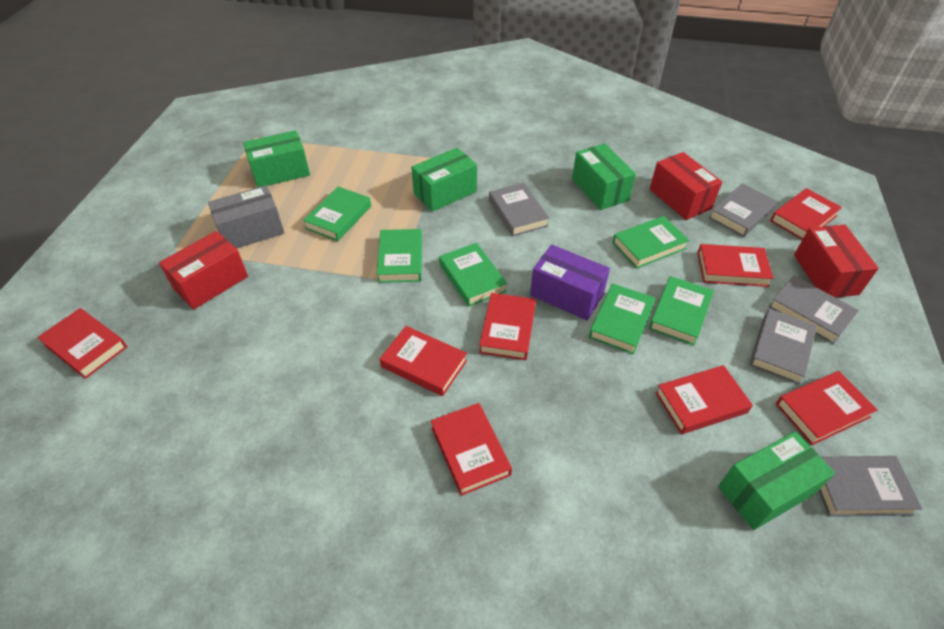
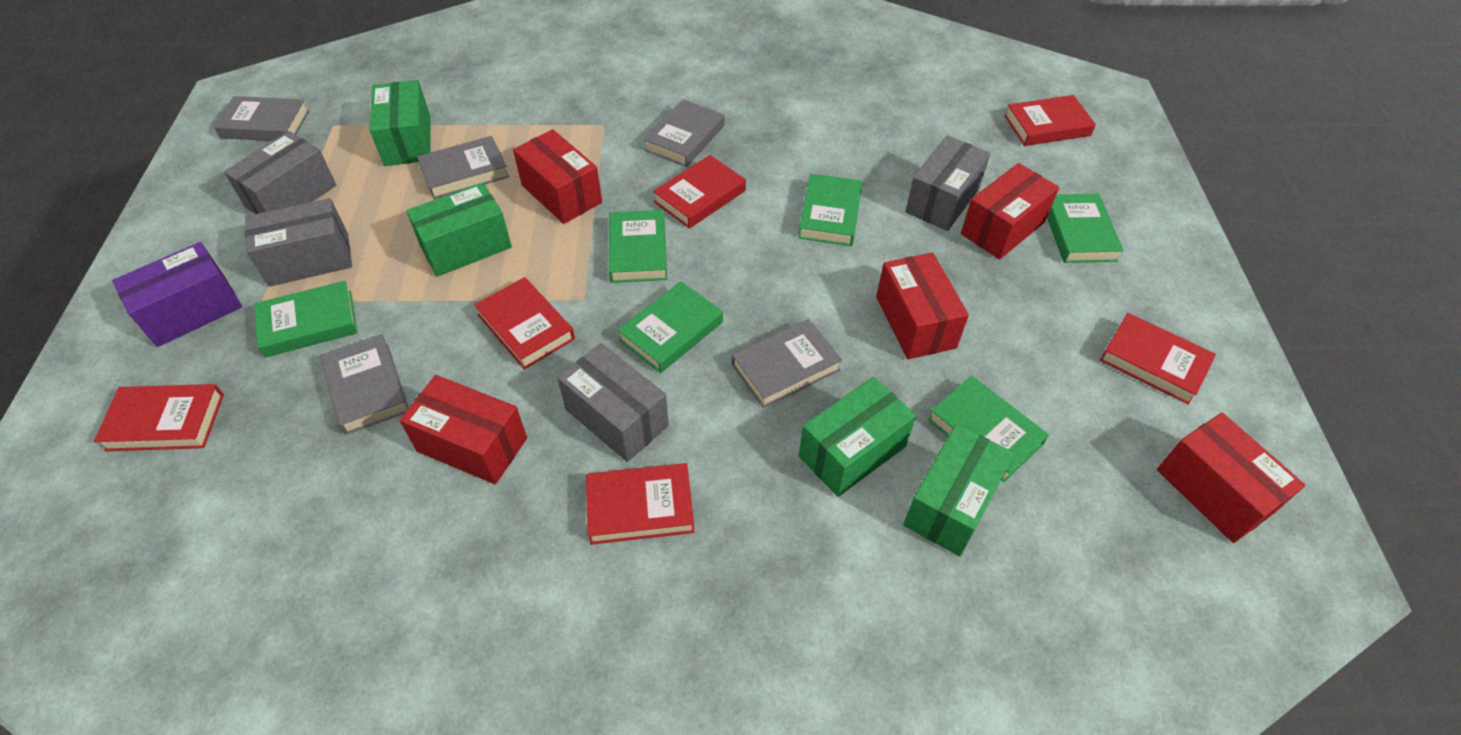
grey box: [208,185,284,249] = 1 -> [224,131,336,214] [245,198,352,287] [557,343,669,462] [905,135,991,231] = 4
red book: [37,308,127,379] [380,326,467,396] [431,403,512,496] [479,293,536,360] [655,365,753,434] [697,244,774,287] [770,188,842,240] [776,371,878,445] = 8 -> [94,384,224,451] [474,277,575,369] [586,463,695,545] [653,155,746,229] [1004,95,1096,146] [1100,313,1216,405] = 6
red box: [159,231,248,310] [650,152,722,220] [794,225,879,298] = 3 -> [400,375,527,484] [513,129,602,224] [876,253,969,359] [961,163,1059,259] [1157,413,1305,543] = 5

